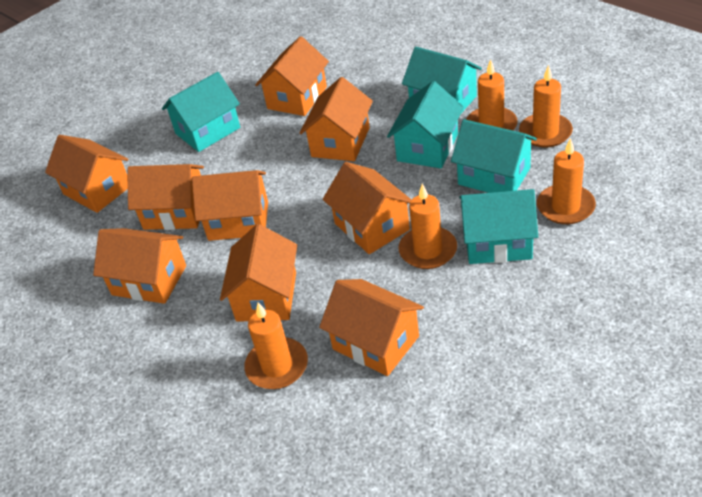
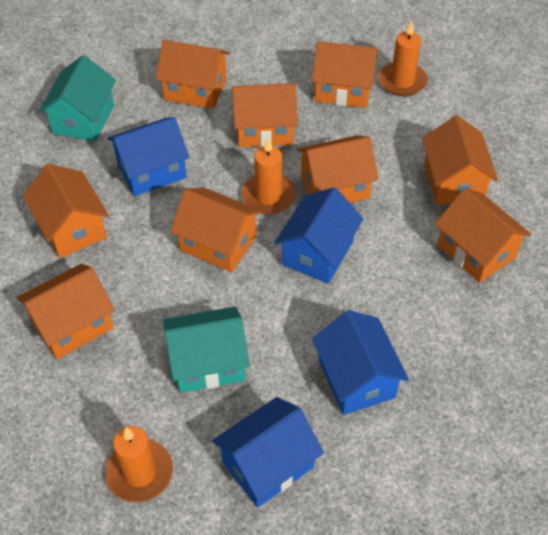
blue house: none = 0 -> [107,117,190,196] [212,397,324,508] [274,187,364,284] [312,310,409,415] = 4
orange candle: [244,303,308,389] [398,184,457,269] [466,59,518,130] [519,65,573,148] [537,138,596,224] = 5 -> [105,426,173,503] [241,138,296,214] [378,21,428,96] = 3
turquoise house: [162,72,240,152] [387,81,464,168] [402,47,482,113] [451,119,537,193] [459,189,538,264] = 5 -> [39,55,116,141] [163,306,250,393] = 2

